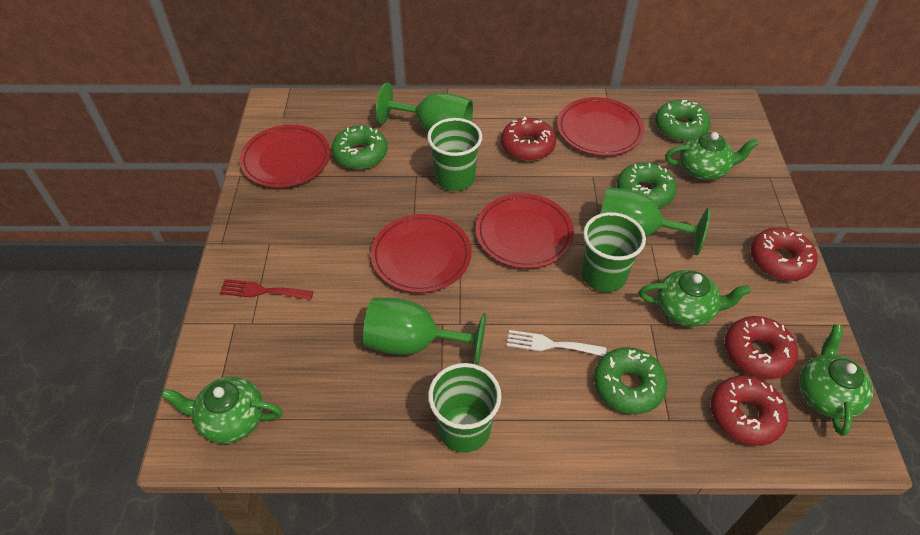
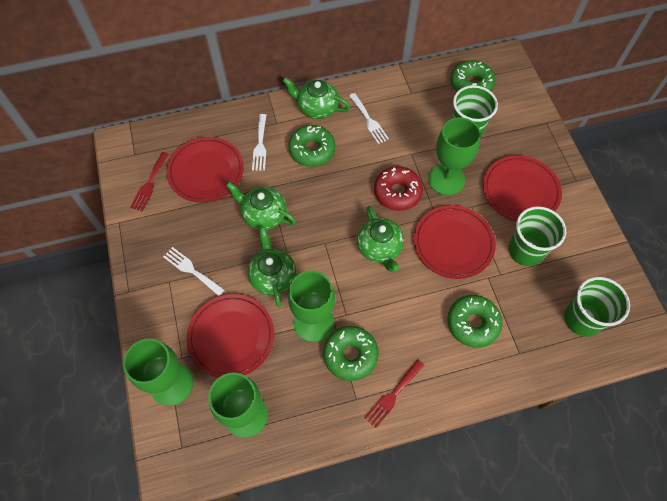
green goblet: [363,297,486,365] [376,82,473,132] [601,187,711,255] = 3 -> [123,339,193,406] [208,373,268,438] [288,270,335,342] [428,117,481,196] = 4
red donut: [501,117,556,161] [711,376,788,446] [725,316,798,379] [751,227,818,281] = 4 -> [374,166,423,211] = 1
red fork: [220,279,313,300] = 1 -> [130,152,169,211] [364,359,425,428] = 2
white fork: [507,330,606,356] = 1 -> [163,247,224,296] [252,114,266,171] [349,93,389,144] = 3

